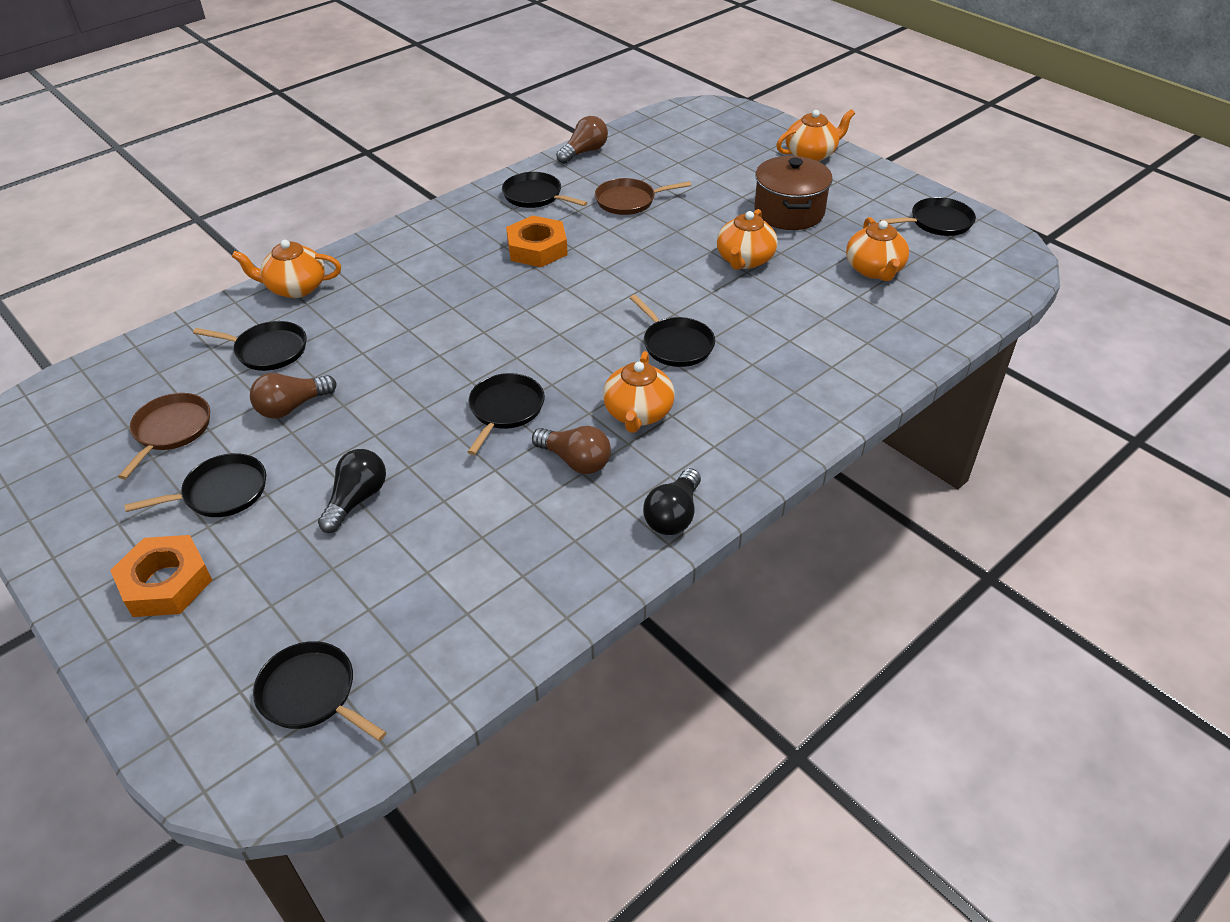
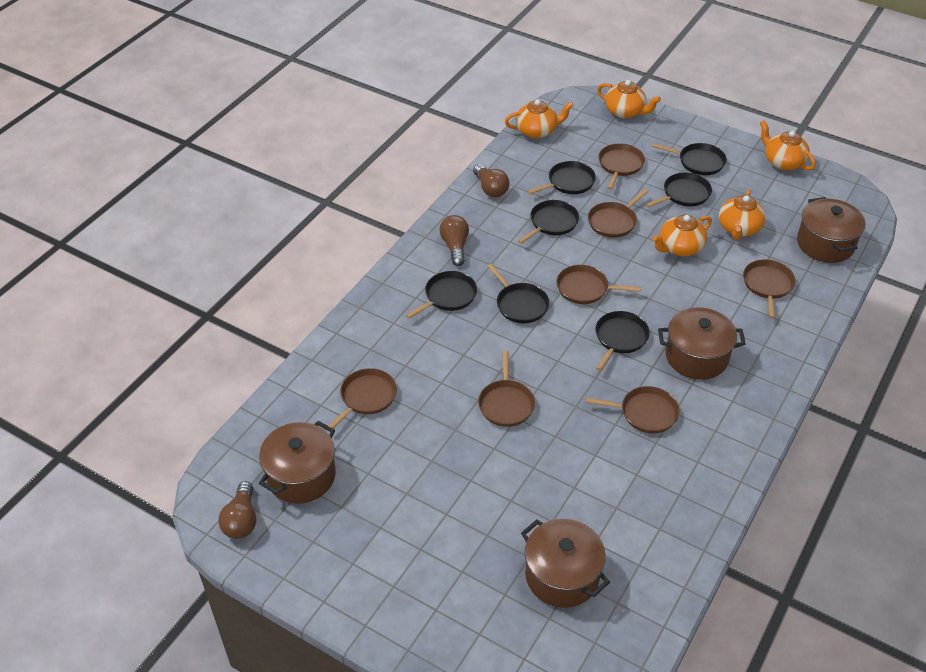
black light bulb: [318,449,386,533] [643,468,701,535] = 2 -> none = 0
brown pan: [118,393,210,480] [595,178,691,215] = 2 -> [328,368,397,429] [478,351,535,427] [556,265,641,304] [586,386,680,433] [588,189,649,238] [598,143,645,190] [743,259,796,319] = 7
brown pot: [754,156,833,230] = 1 -> [259,421,336,504] [521,519,610,608] [658,307,746,380] [797,197,866,263] = 4
orange nut: [110,535,212,617] [506,215,568,267] = 2 -> none = 0

